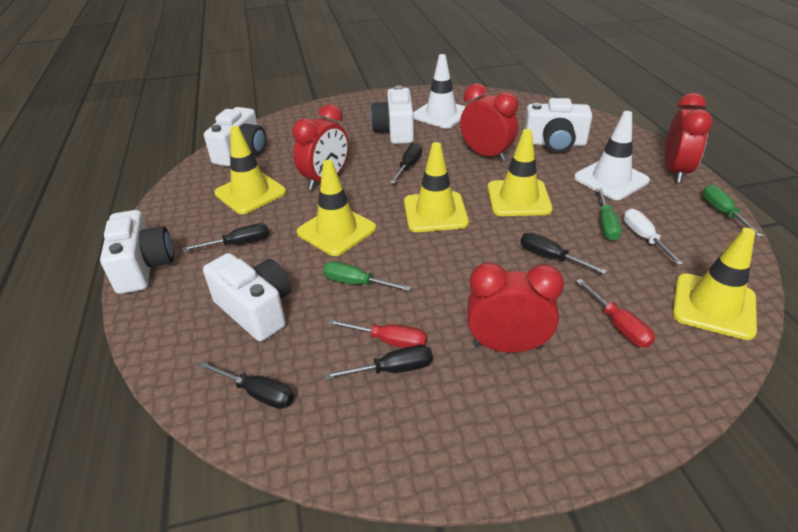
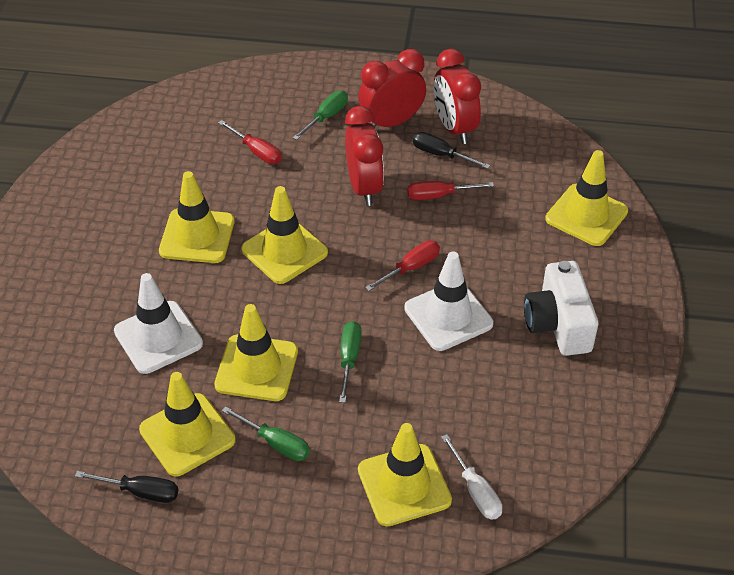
black screwdriver: [182,223,269,251] [198,361,294,409] [324,345,433,380] [390,143,422,184] [521,233,607,274] = 5 -> [75,471,178,503] [412,132,490,169] = 2
red clock: [292,104,348,190] [460,83,518,162] [467,262,564,353] [665,93,713,183] = 4 -> [345,106,384,206] [359,49,426,127] [434,49,481,144] = 3
red screwdriver: [327,319,427,348] [576,279,655,348] = 2 -> [218,120,282,164] [365,241,440,291] [407,181,494,200] = 3
white camera: [100,210,174,294] [203,253,291,341] [204,107,266,167] [370,85,414,144] [524,98,592,153] = 5 -> [524,261,598,356] = 1
yellow traffic cone: [214,126,286,214] [297,160,376,256] [404,142,469,232] [488,129,552,216] [673,228,757,340] = 5 -> [139,372,236,477] [159,171,235,263] [214,304,298,401] [241,186,328,284] [358,423,452,526] [545,150,628,246] = 6

